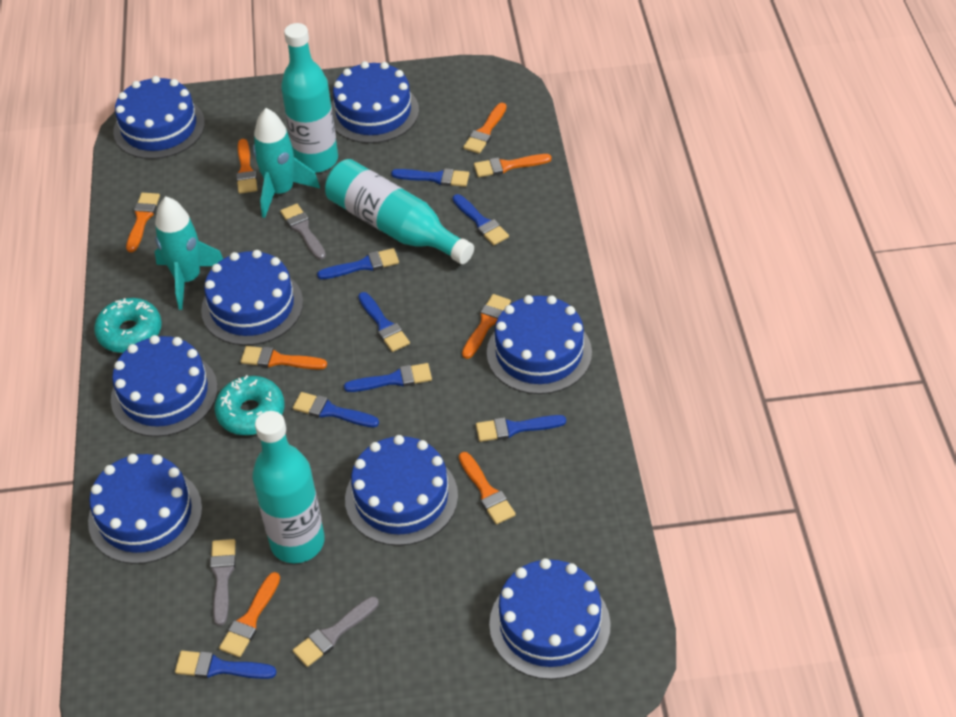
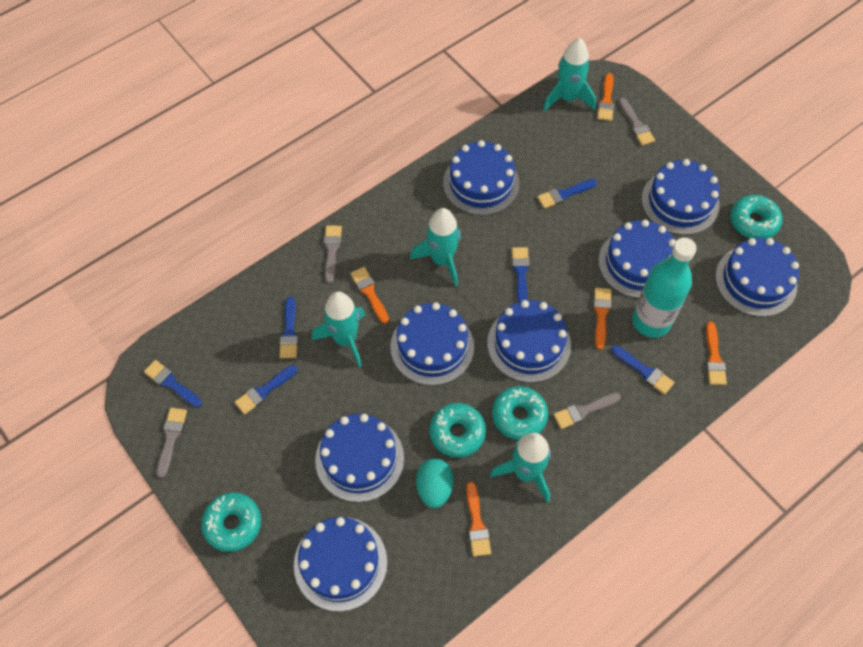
blue brush: [175,651,277,679] [293,392,379,428] [317,248,399,279] [344,363,432,392] [358,292,410,352] [391,168,469,187] [453,194,509,245] [476,415,566,442] = 8 -> [144,360,202,408] [235,365,298,414] [280,297,298,358] [512,247,529,302] [537,179,597,209] [611,346,674,395] = 6
grey brush: [210,539,236,626] [280,204,326,259] [293,597,379,667] = 3 -> [157,408,187,478] [324,225,342,283] [553,393,621,429] [619,98,655,146] = 4
orange brush: [126,193,160,252] [219,572,280,657] [236,139,258,194] [241,346,327,370] [459,452,516,525] [462,294,511,359] [463,103,507,154] [474,154,551,177] = 8 -> [350,267,389,324] [466,482,491,557] [593,287,611,350] [597,73,614,121] [706,322,727,385] = 5
turquoise bottle: [252,411,325,563] [281,23,338,173] [325,159,474,264] = 3 -> [632,238,696,338] = 1
turquoise donut: [94,298,162,353] [214,375,284,435] = 2 -> [201,492,261,552] [429,403,486,458] [492,386,548,440] [730,195,782,239] = 4
turquoise egg: none = 0 -> [416,459,454,508] = 1
turquoise rocket: [155,197,223,310] [253,108,320,218] = 2 -> [312,292,365,368] [410,208,461,286] [490,433,551,503] [543,38,596,111] = 4

